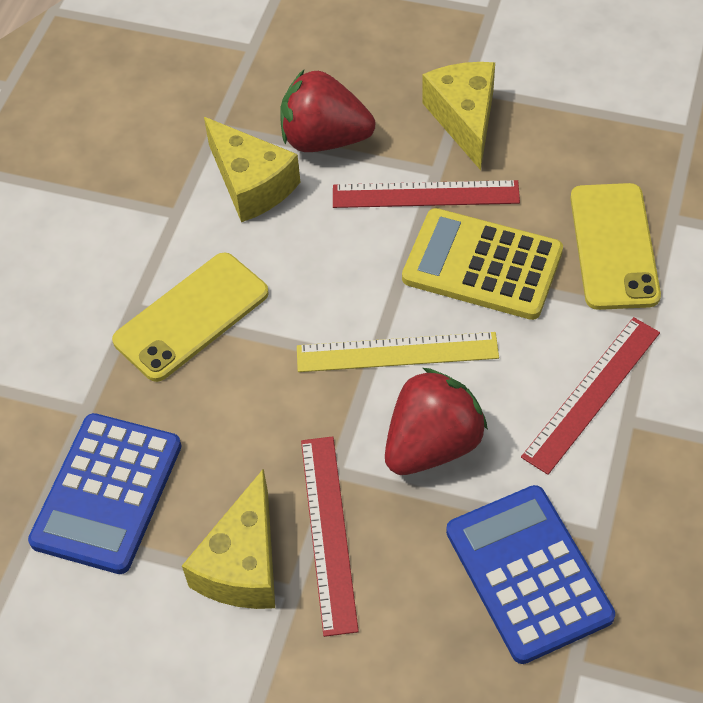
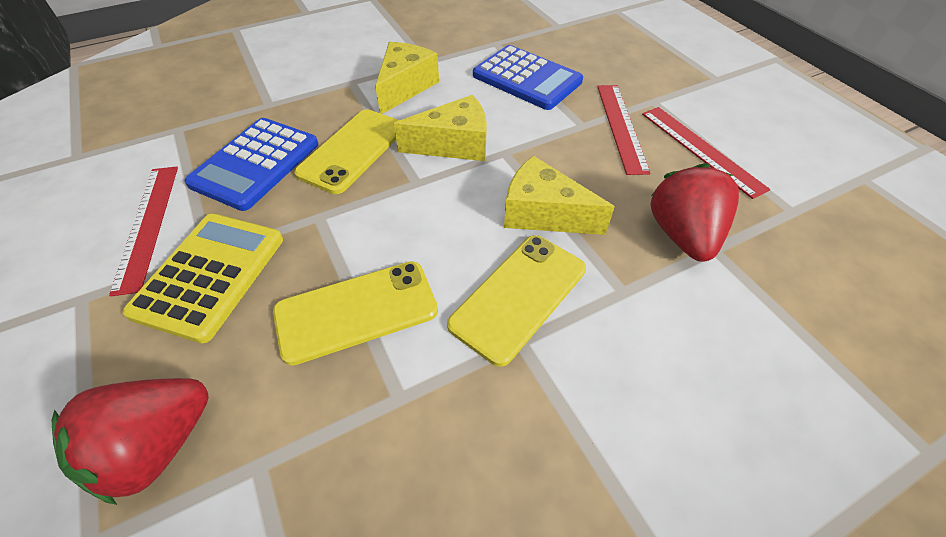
yellow phone: [112,253,269,382] [570,183,661,310] = 2 -> [273,261,438,365] [294,109,399,194] [447,235,586,367] = 3
yellow ruler: [297,332,499,372] = 1 -> none = 0

